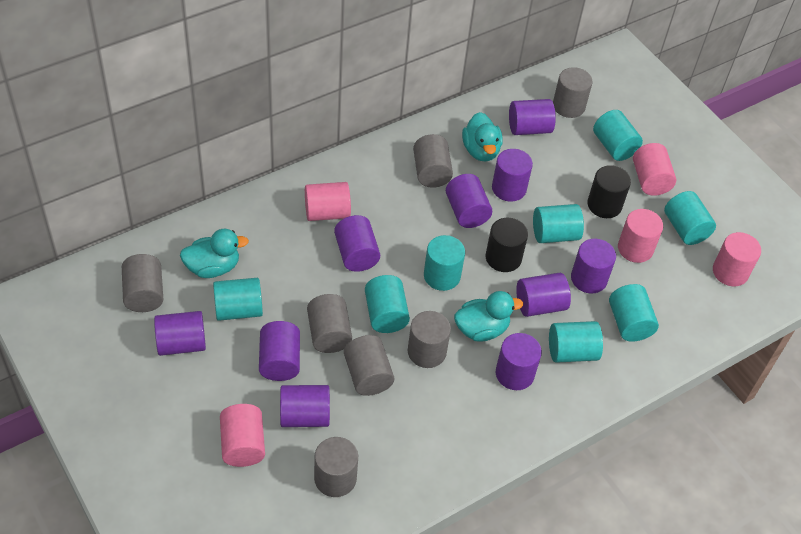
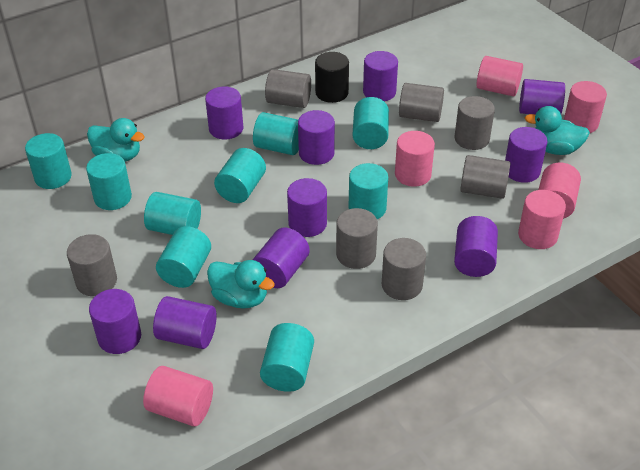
black cylinder: [486,218,528,272] [587,165,631,218] = 2 -> [315,52,349,103] = 1
pink cylinder: [220,404,265,467] [305,182,351,221] [618,209,663,263] [633,143,676,196] [713,232,761,286] = 5 -> [143,366,213,427] [395,131,435,187] [477,56,523,96] [518,190,566,249] [538,163,581,219] [564,81,607,133] = 6
turquoise cylinder: [213,278,263,321] [365,275,410,333] [424,235,465,291] [533,204,584,243] [549,321,603,363] [593,110,643,161] [609,284,659,342] [664,191,716,245] = 8 -> [25,133,72,189] [86,153,132,210] [144,192,201,235] [156,226,211,288] [214,148,266,203] [253,112,299,155] [260,323,314,392] [349,163,388,219] [353,97,389,149] = 9

